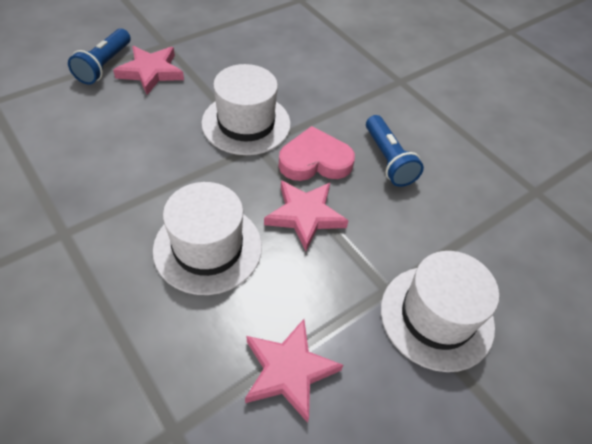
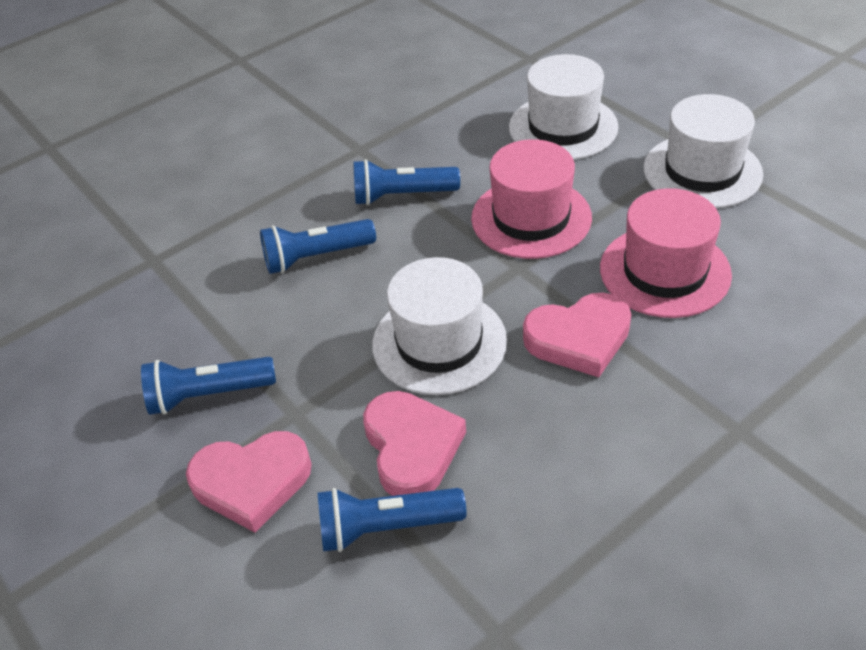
blue flashlight: [68,29,131,85] [366,115,424,187] = 2 -> [141,357,276,415] [260,219,376,274] [317,488,466,552] [353,159,460,205] = 4
pink hat: none = 0 -> [471,139,592,259] [600,188,732,318] = 2
pink heart: [279,126,355,181] = 1 -> [186,431,312,533] [363,391,466,496] [523,293,631,377] = 3
pink star: [113,46,184,95] [245,319,343,423] [264,180,349,251] = 3 -> none = 0

